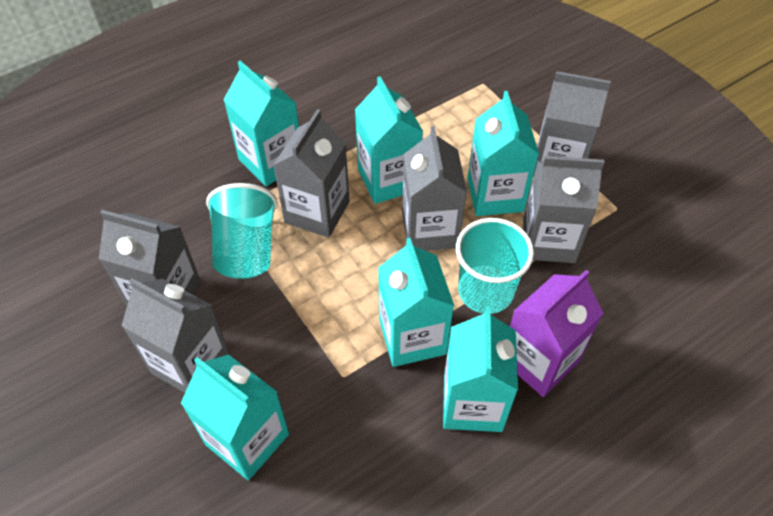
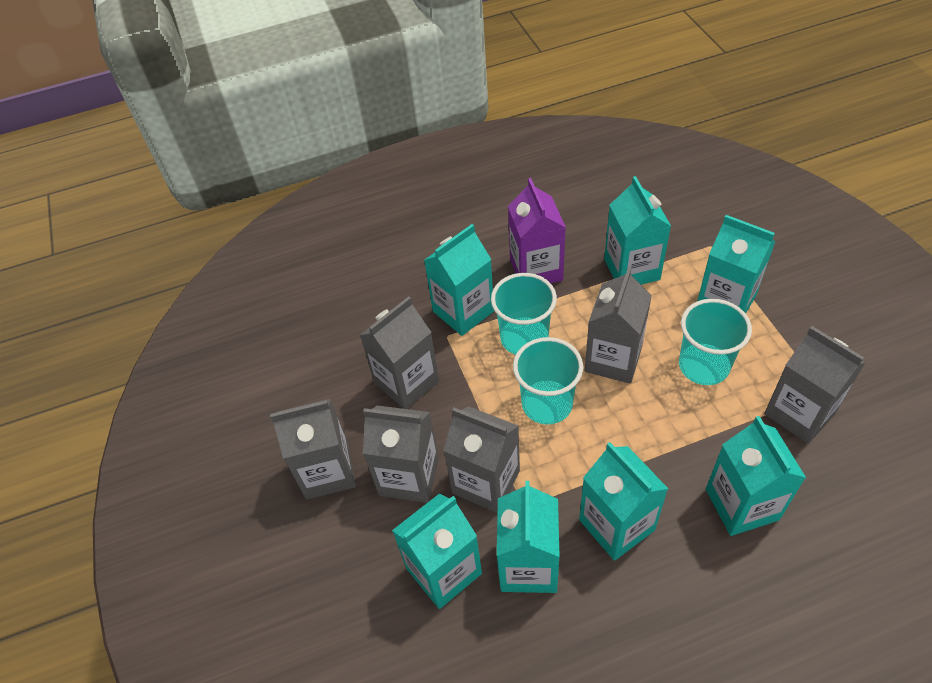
turquoise carton: [181,355,289,480] [223,61,299,187] [355,76,423,204] [378,238,454,367] [443,307,518,432] [467,91,539,216] = 6 -> [392,494,482,609] [424,224,494,336] [497,481,560,593] [579,442,668,561] [604,176,671,285] [697,215,776,313] [706,416,806,536] = 7
turquoise cup: [206,183,277,279] [456,218,534,314] = 2 -> [491,273,557,355] [513,337,584,424] [679,299,752,385] = 3

